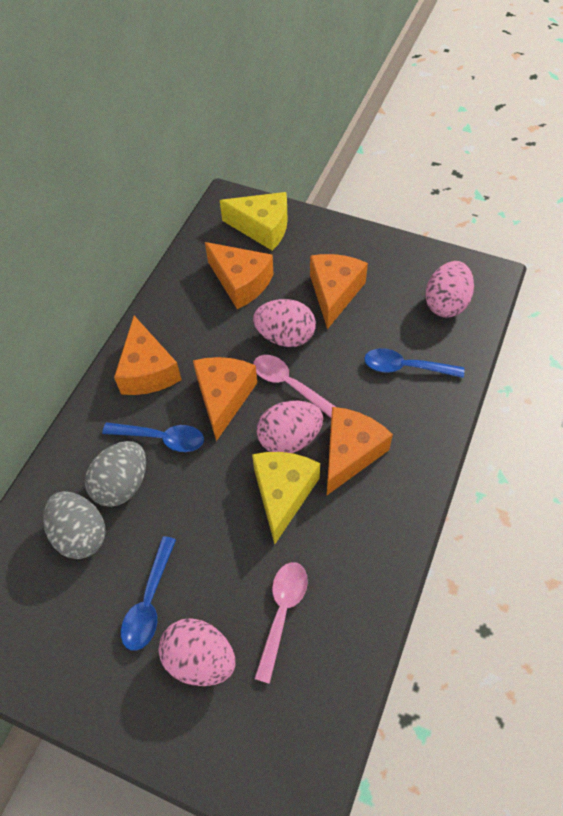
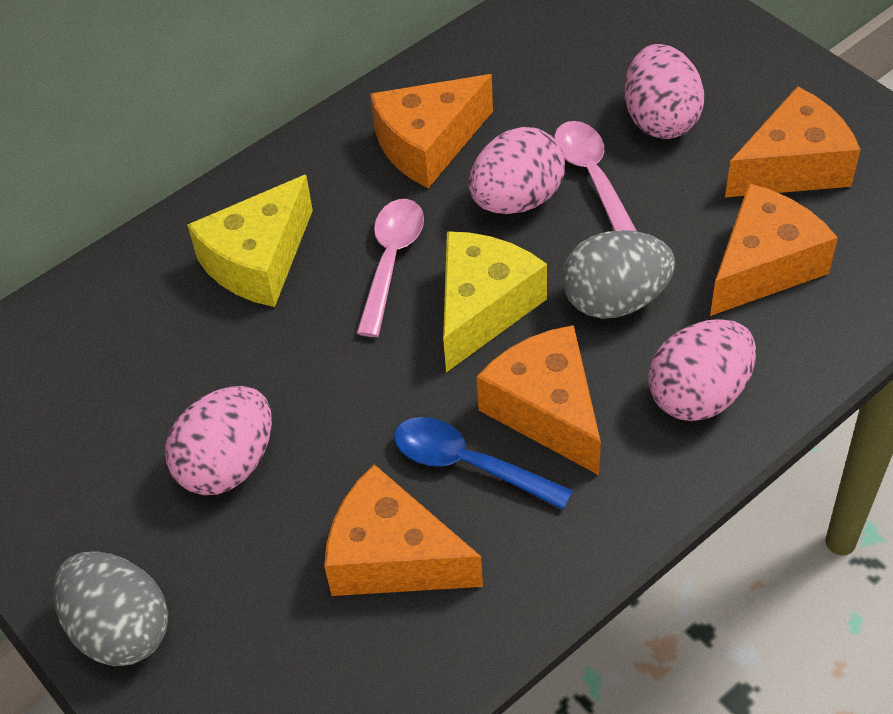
blue spoon: [102,422,204,452] [121,536,176,651] [364,348,464,378] = 3 -> [394,417,573,510] = 1

